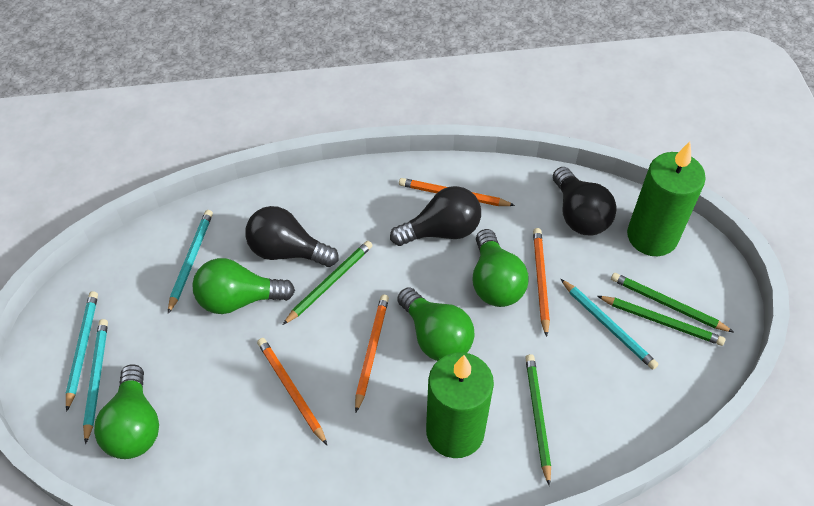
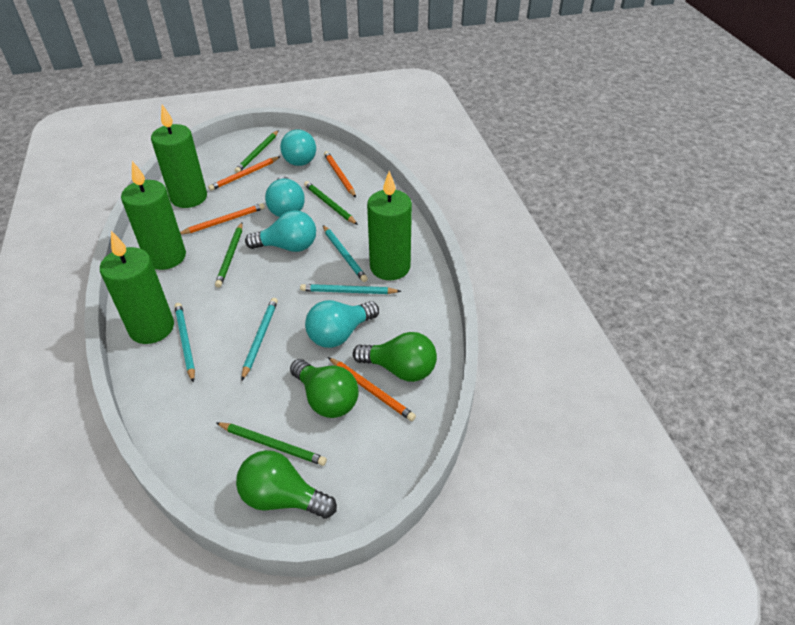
black light bulb: [245,206,339,267] [390,186,481,246] [553,167,617,235] = 3 -> none = 0
green candle: [426,352,494,458] [627,142,706,256] = 2 -> [100,231,174,344] [121,161,186,270] [151,104,207,208] [367,171,412,280] = 4
green light bulb: [94,364,159,459] [192,258,295,314] [397,287,474,361] [473,229,529,307] = 4 -> [236,450,337,519] [290,359,359,418] [353,332,437,382] = 3
turquoise light bulb: none = 0 -> [245,210,316,252] [265,176,305,217] [280,130,316,166] [305,300,379,348] = 4

